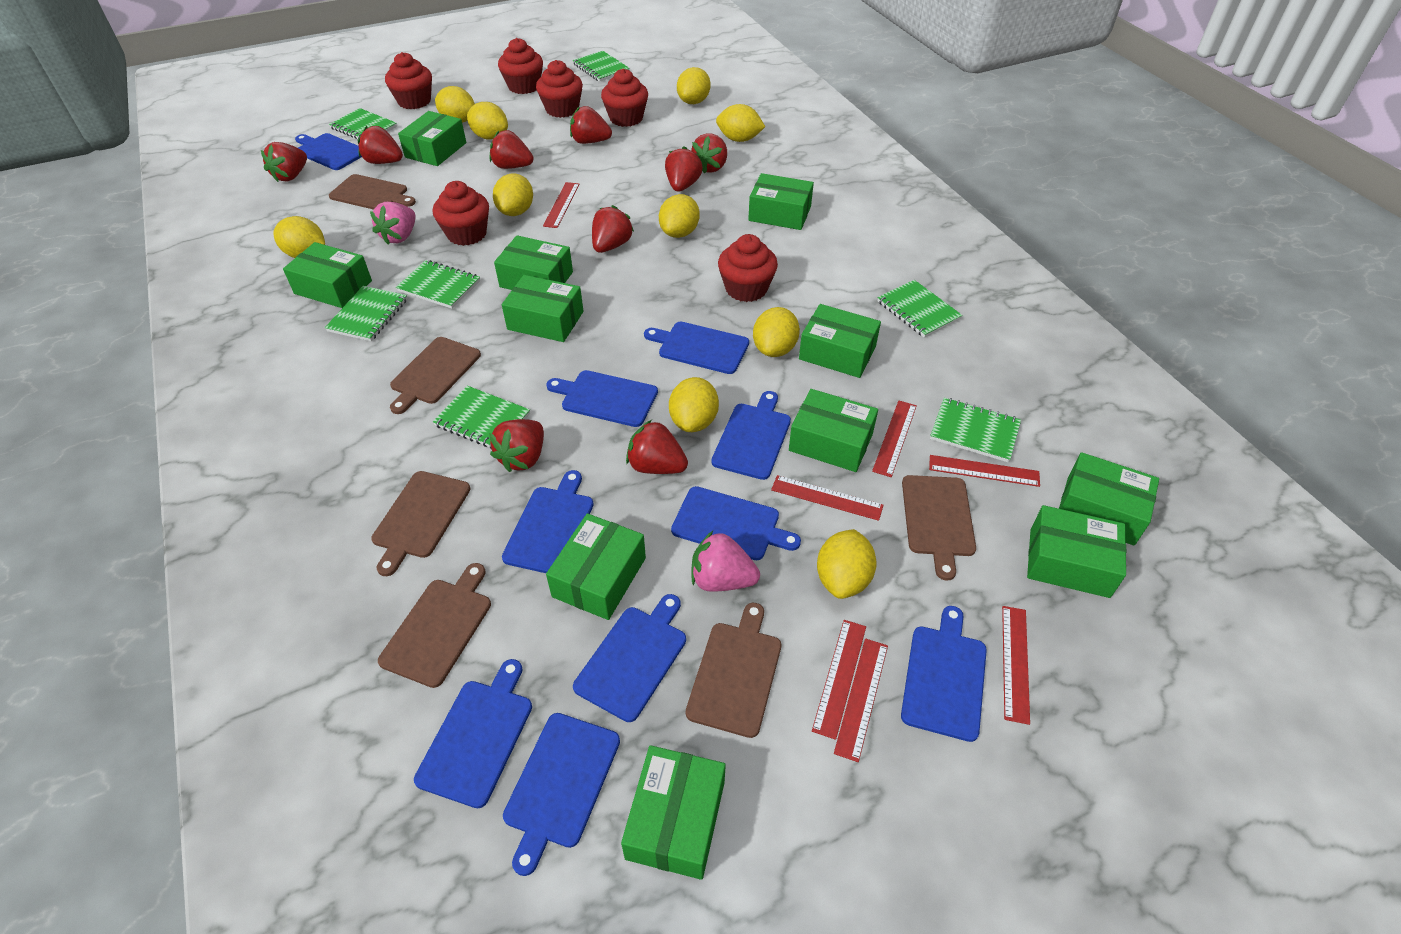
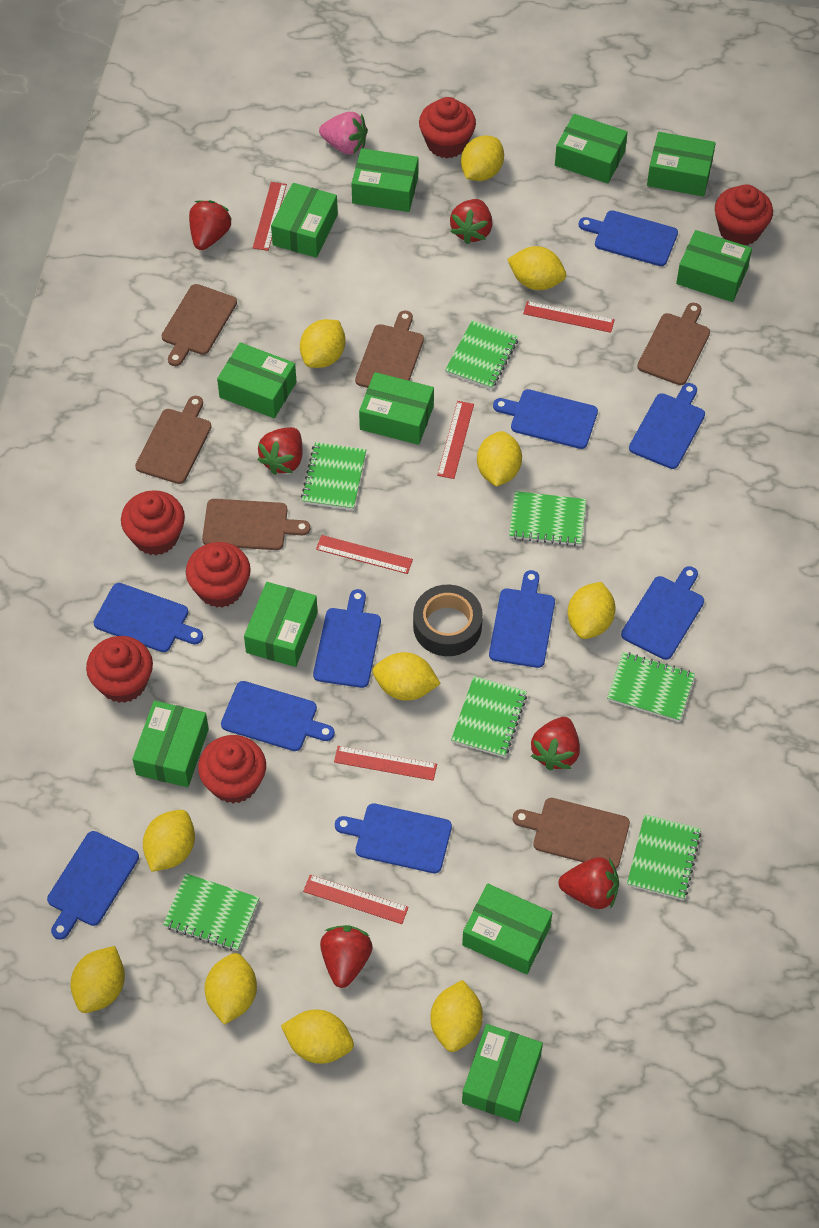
black tape: none = 0 -> [413,585,483,656] = 1
pink strawberry: [370,202,416,245] [691,531,760,592] = 2 -> [319,112,368,154] = 1
red ruler: [543,182,580,228] [771,475,884,521] [812,620,866,740] [834,638,888,762] [872,401,917,477] [929,455,1040,487] [1002,606,1030,725] = 7 -> [253,182,287,251] [303,875,409,924] [316,535,413,574] [334,746,437,781] [437,401,474,479] [523,301,615,333] = 6
red strawberry: [261,142,307,182] [358,126,403,164] [489,419,544,472] [490,130,533,169] [570,106,612,144] [592,205,634,253] [626,420,688,474] [665,146,703,192] [691,133,727,174] = 9 -> [189,200,232,250] [257,427,303,475] [320,925,373,988] [450,199,492,244] [531,717,580,771] [559,857,619,909] = 6
yellow lemon: [273,216,325,258] [435,86,475,123] [467,102,508,139] [493,173,533,216] [659,194,700,238] [669,377,719,432] [677,67,710,104] [716,104,766,142] [753,307,800,357] [817,529,877,599] = 10 -> [71,946,125,1013] [143,810,195,872] [204,953,257,1025] [281,1009,354,1064] [300,319,346,368] [373,652,441,701] [430,980,483,1052] [461,135,504,181] [477,431,522,487] [507,246,566,290] [568,582,616,639] = 11

